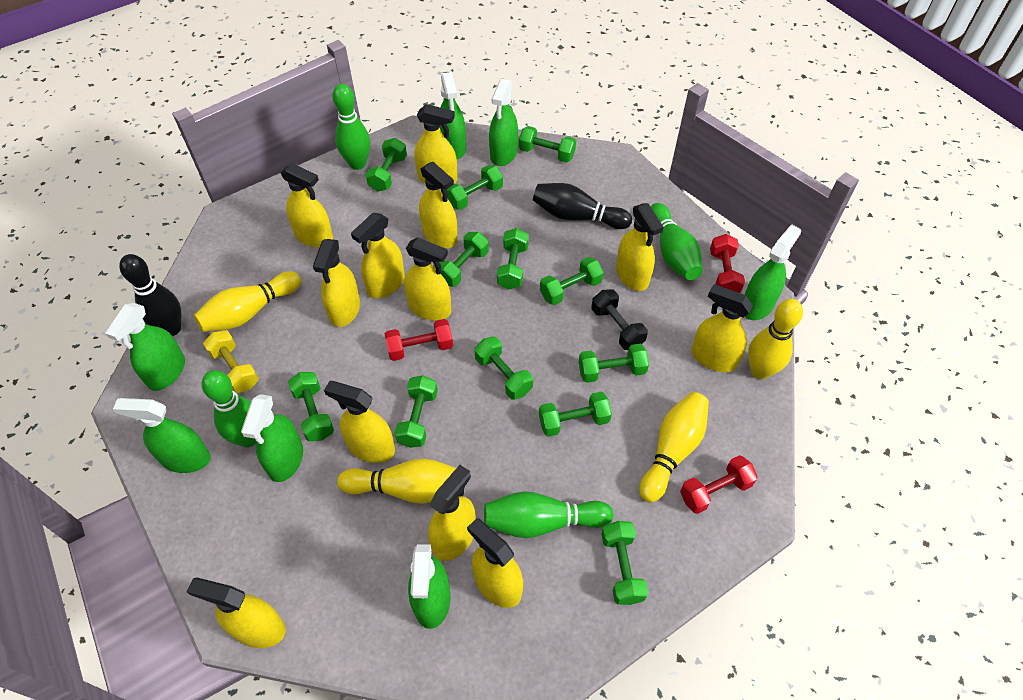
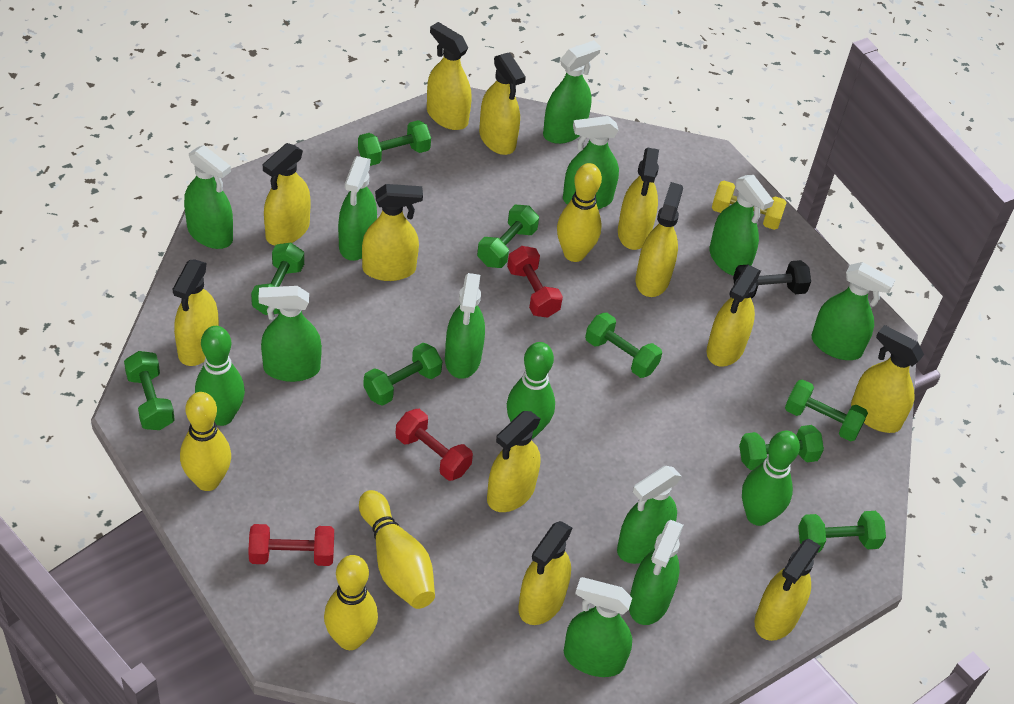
black bowling pin: [119,254,181,336] [533,183,632,229] = 2 -> none = 0
green bowling pin: [201,370,256,447] [332,84,370,170] [484,491,613,538] [651,203,703,280] = 4 -> [195,326,245,426] [507,342,555,439] [742,431,800,526] = 3
green dumbbell: [288,372,334,441] [366,138,407,192] [395,375,438,448] [435,232,489,287] [446,165,503,210] [474,337,533,400] [497,228,529,289] [519,126,576,163] [539,392,612,437] [540,257,604,305] [579,344,649,383] [602,521,649,605] = 12 -> [124,351,175,430] [251,243,304,315] [358,120,431,166] [363,343,442,406] [477,205,539,268] [585,312,662,378] [739,425,824,470] [785,379,868,442] [798,511,886,553] = 9
green spray bottle: [105,303,185,391] [113,398,211,473] [241,394,303,482] [408,544,450,629] [440,72,466,159] [489,79,518,166] [745,224,801,320] = 7 -> [184,145,233,249] [259,286,322,382] [338,156,377,261] [445,273,485,379] [543,40,601,144] [563,116,619,209] [564,577,632,677] [617,466,682,564] [629,520,684,625] [709,175,774,276] [811,262,895,360] = 11

